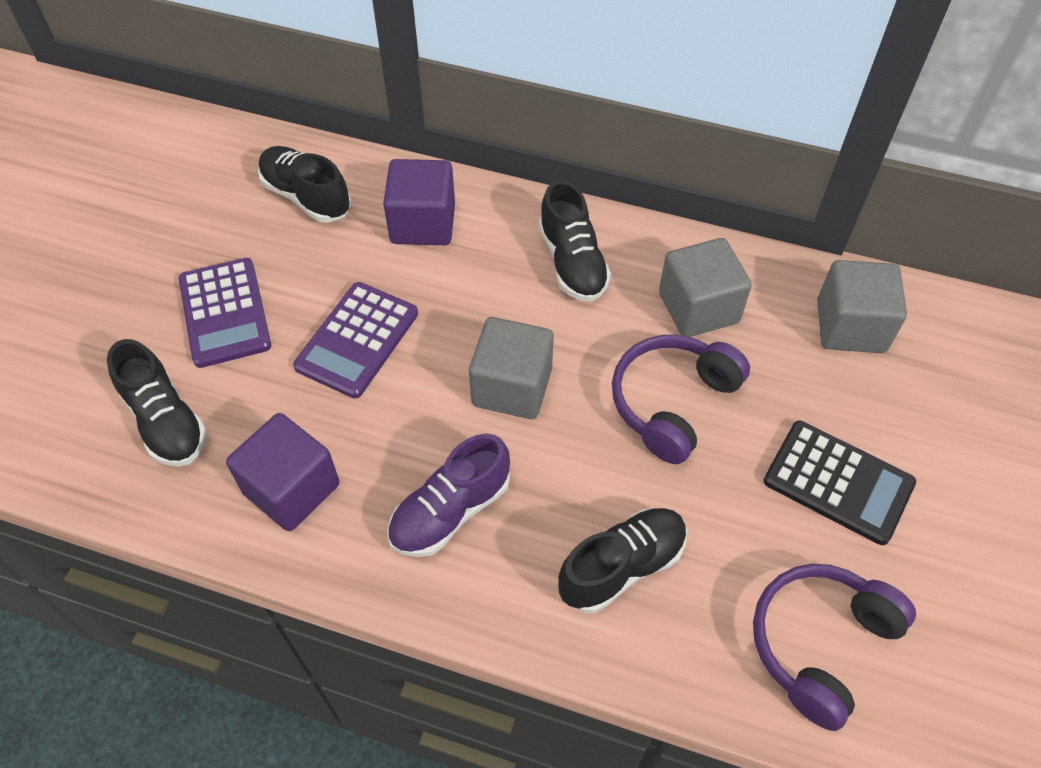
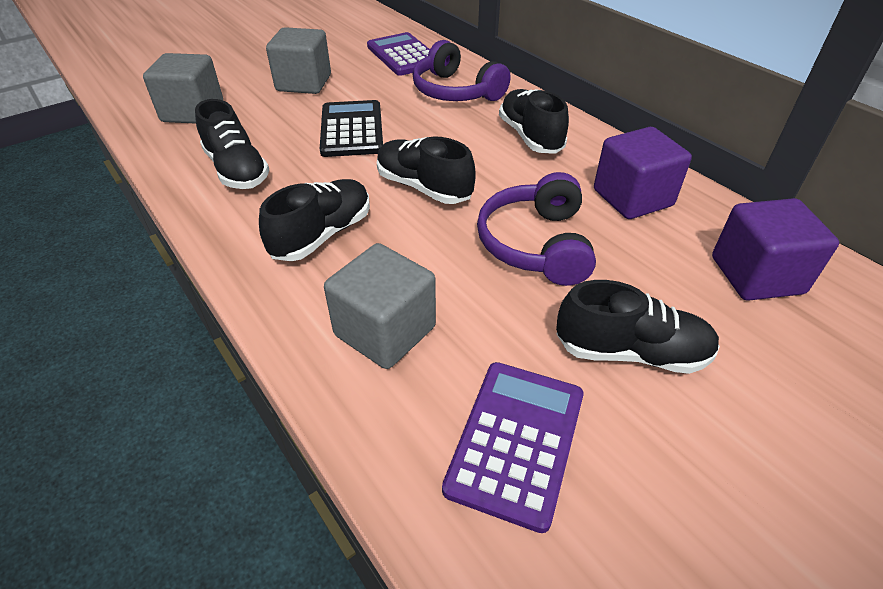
black shoe: [107,339,207,467] [258,146,351,223] [539,180,611,302] [558,508,687,613] = 4 -> [195,99,269,189] [259,179,370,261] [377,137,476,204] [499,89,569,154] [556,280,720,374] = 5
purple shoe: [387,433,510,557] = 1 -> none = 0

